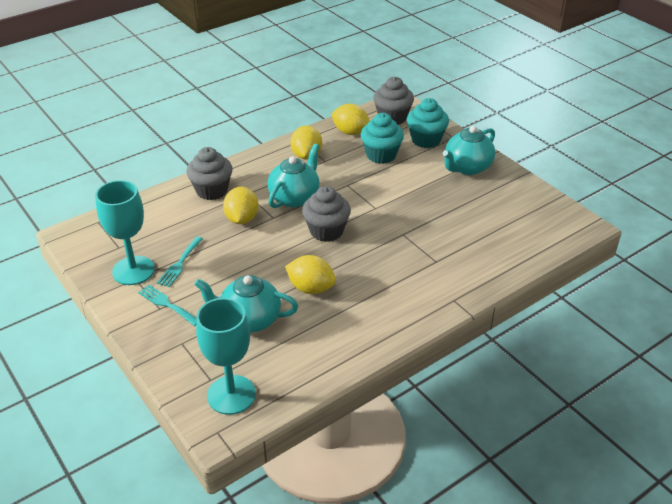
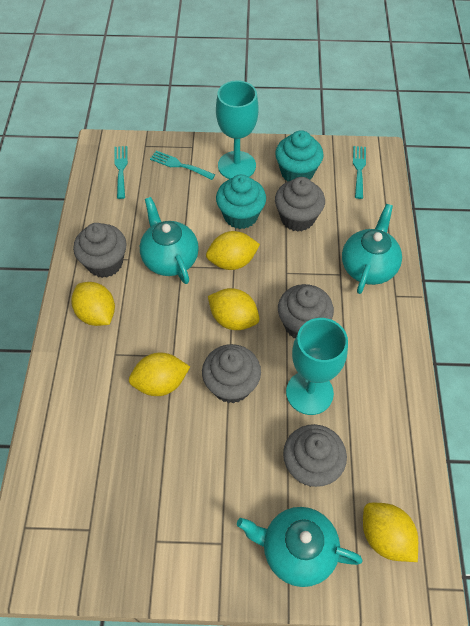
grey cupcake: [187,147,233,200] [302,186,351,242] [373,77,414,125] = 3 -> [73,223,127,278] [202,344,261,404] [275,177,325,232] [278,284,334,338] [283,424,347,487] = 5
turquoise fork: [138,285,197,326] [157,236,203,287] = 2 -> [114,146,128,199] [150,151,215,180] [353,146,366,199] = 3
yellow lemon: [223,187,259,224] [285,255,336,294] [290,125,322,160] [332,104,370,135] = 4 -> [71,282,115,326] [129,353,190,396] [206,231,260,270] [208,288,259,330] [363,503,418,562] = 5

